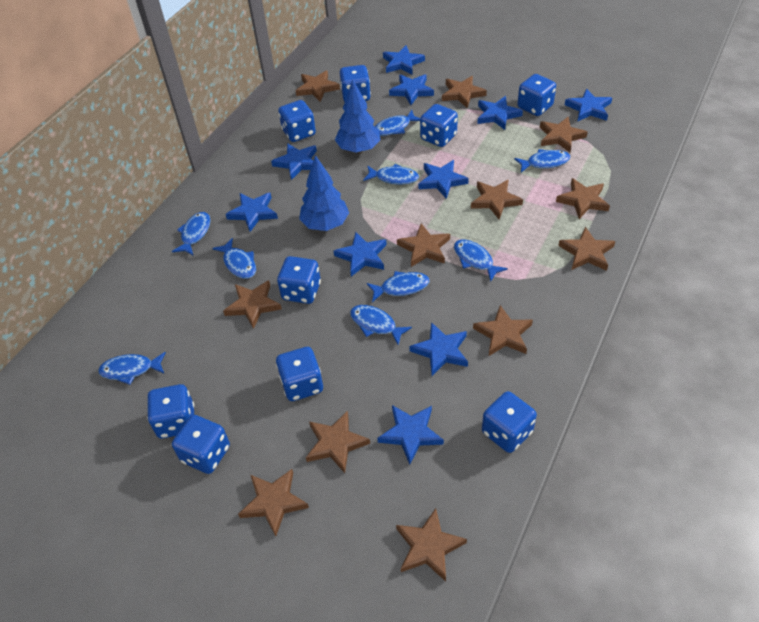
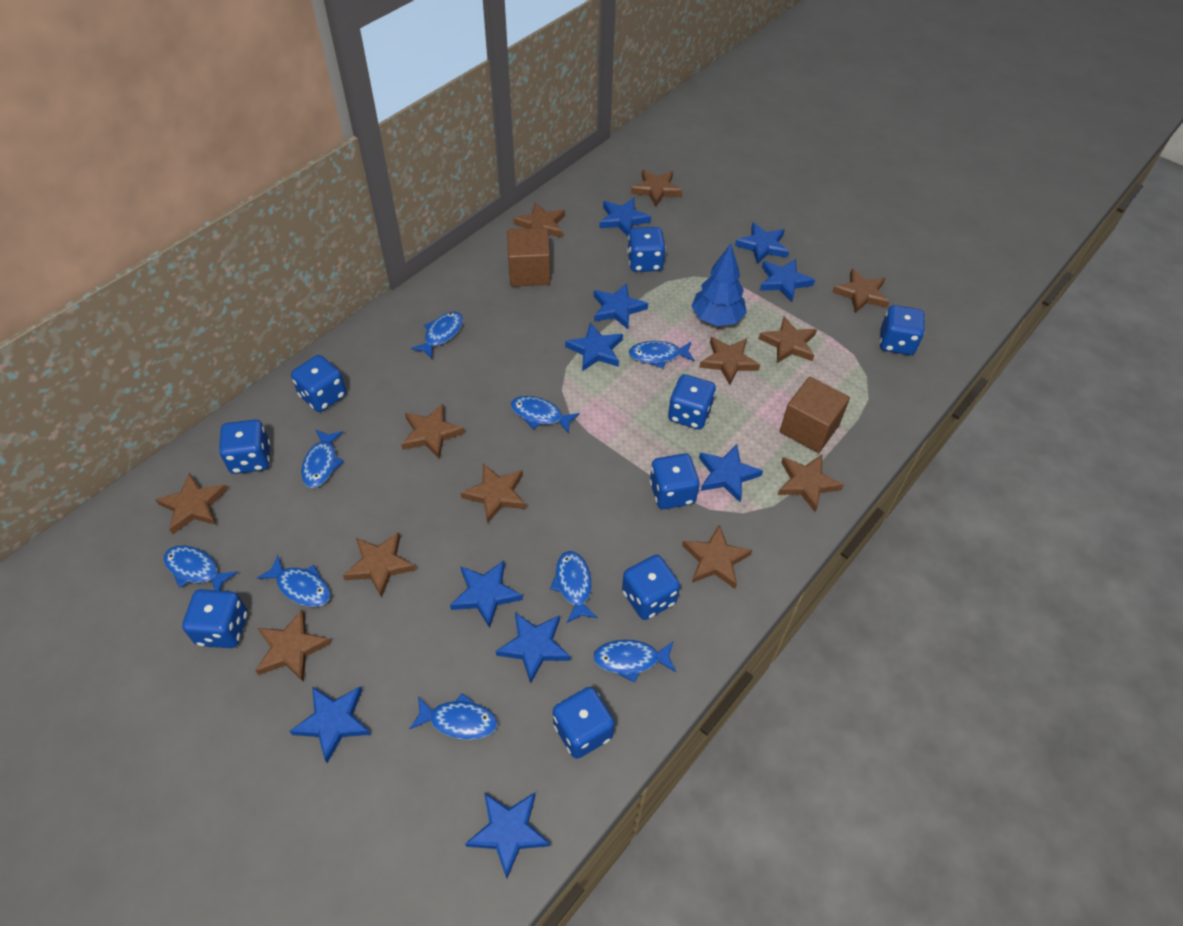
blue tree: [299,155,349,231] [335,79,381,153] = 2 -> [692,244,747,326] = 1
brown cube: none = 0 -> [507,228,551,287] [780,377,850,453] = 2

